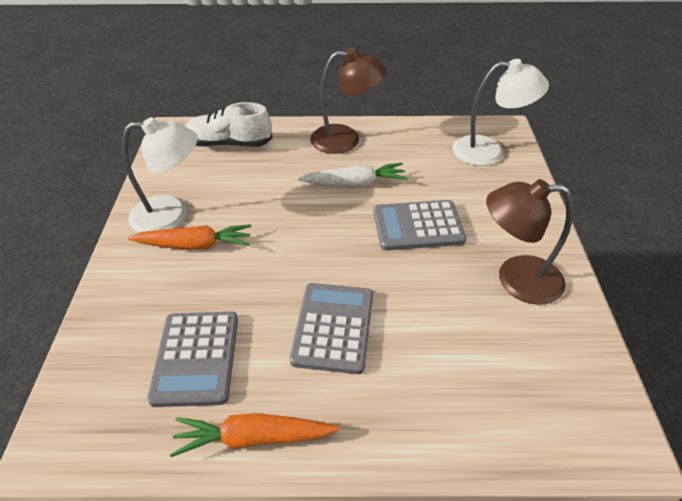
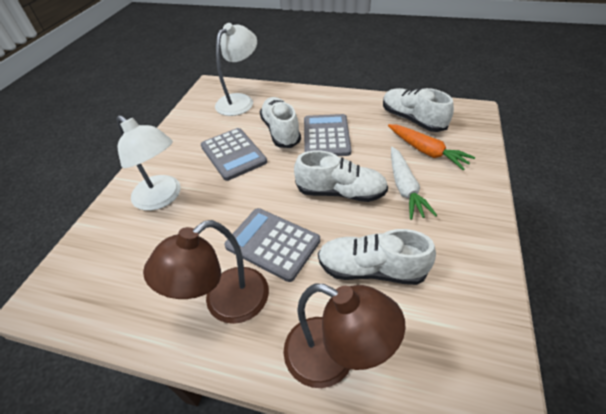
orange carrot: [128,224,251,250] [170,413,339,457] = 2 -> [388,124,475,170] = 1
white shoe: [185,102,273,147] = 1 -> [260,97,301,148] [294,150,388,202] [318,229,436,285] [383,88,454,132] = 4

